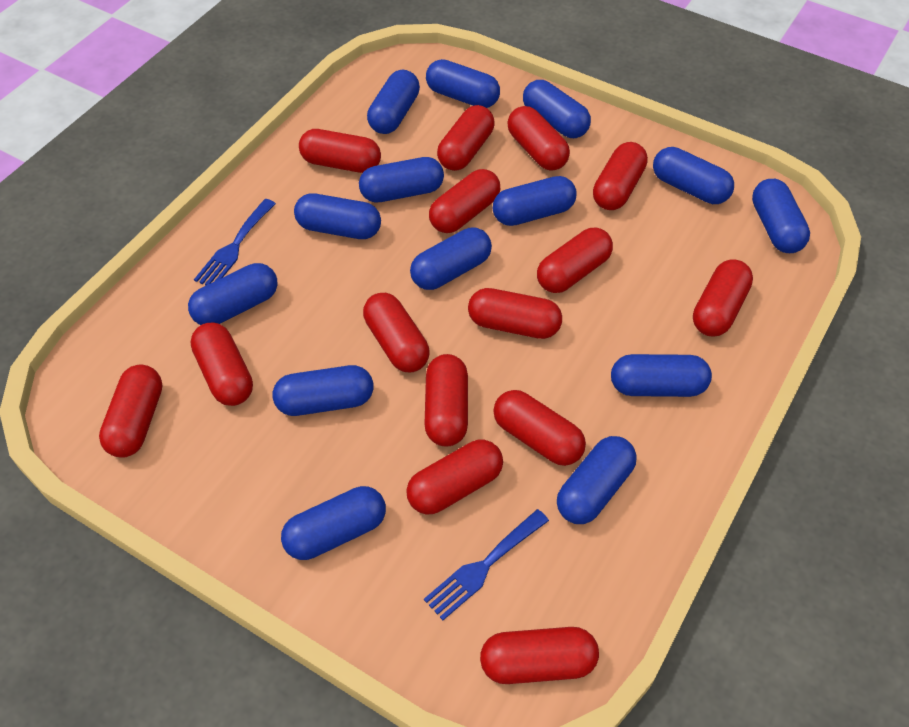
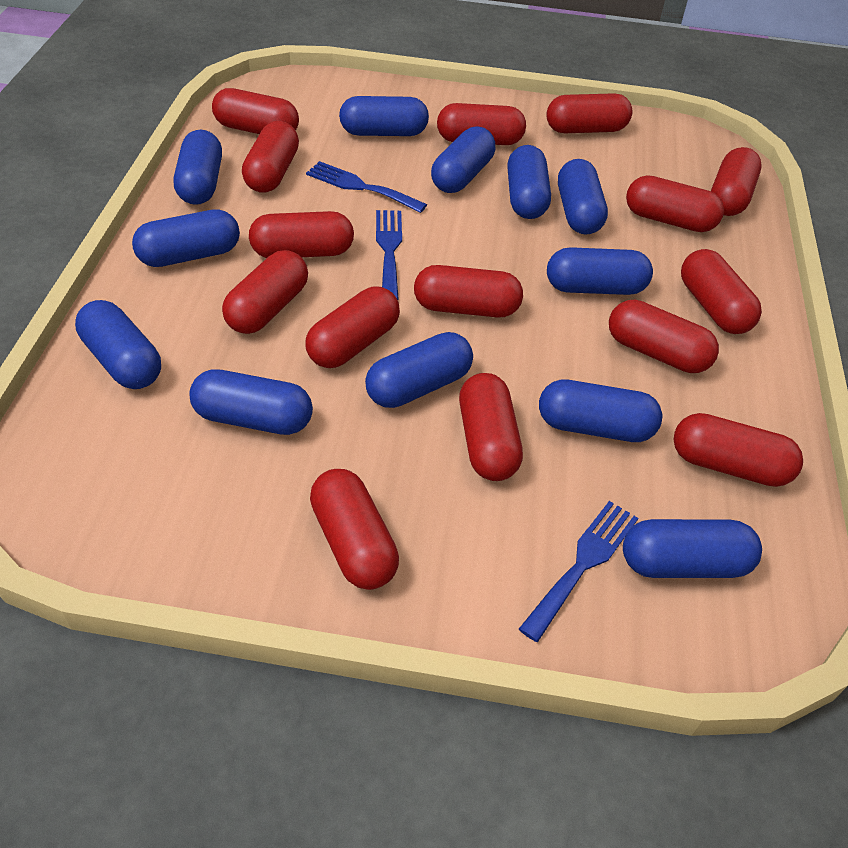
blue capsule: [188,263,278,325] [273,365,373,416] [281,486,386,560] [294,194,381,239] [359,157,444,202] [367,70,420,134] [410,228,492,290] [426,59,500,108] [493,176,577,226] [523,80,591,138] [557,436,637,524] [611,354,712,397] [653,147,734,204] [752,179,810,253] = 14 -> [75,300,161,389] [132,209,240,267] [174,130,222,205] [189,369,313,435] [339,96,429,136] [365,332,473,408] [431,126,495,193] [507,145,551,219] [539,380,662,442] [547,247,653,295] [558,159,608,235] [623,519,762,578] = 12
blue fork: [194,199,276,285] [424,509,549,620] = 2 -> [306,161,427,213] [376,210,402,300] [519,501,638,642] = 3

